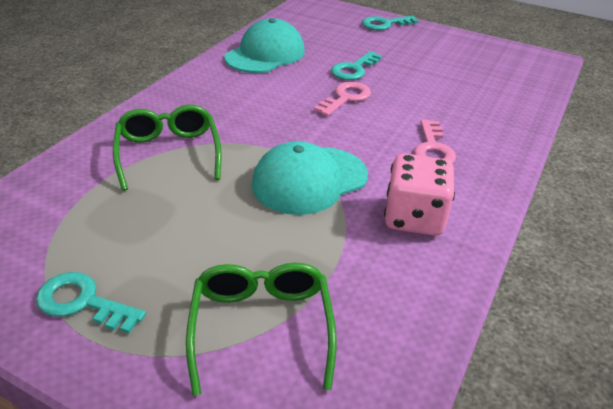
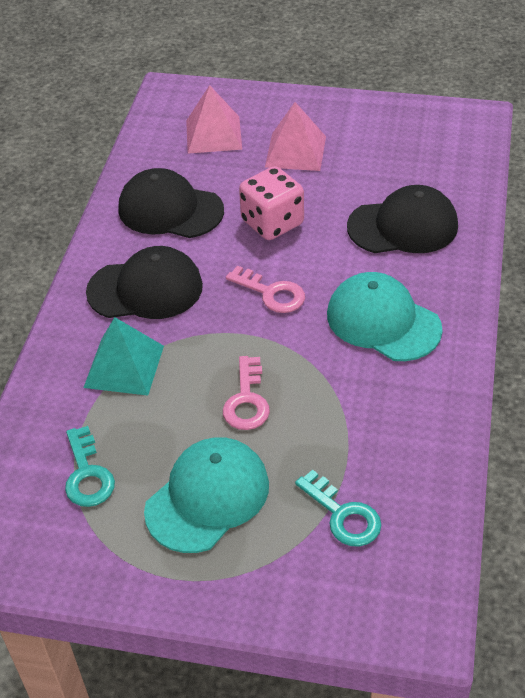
black cap: none = 0 -> [86,246,203,319] [118,168,224,238] [347,185,458,253] = 3
green glasses: [113,105,222,191] [186,263,337,396] = 2 -> none = 0
pink pyramid: none = 0 -> [186,85,242,153] [265,102,326,171] = 2
turquoise key: [36,272,146,333] [331,51,382,80] [362,16,419,30] = 3 -> [65,426,115,507] [295,469,381,547] = 2
turquoise pyramid: none = 0 -> [83,317,164,396] = 1

